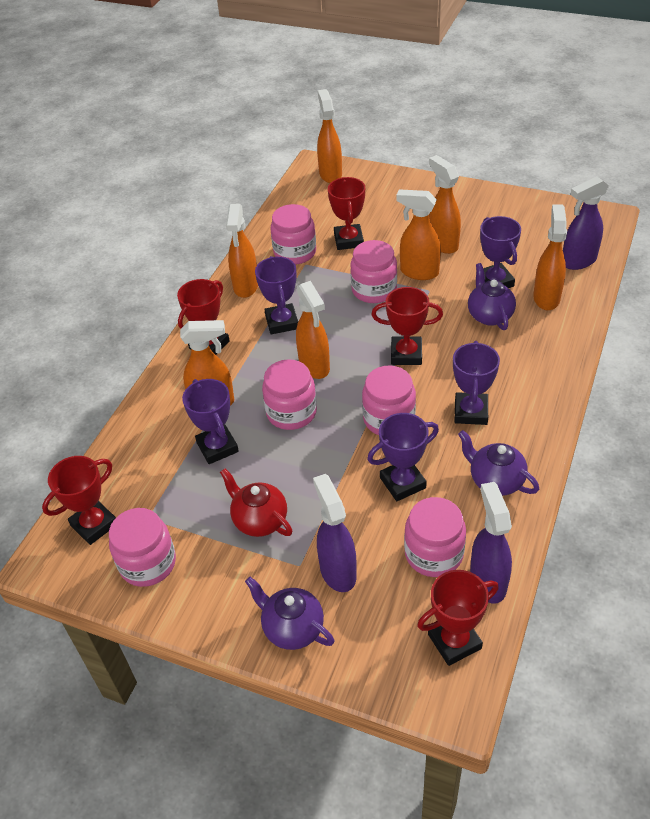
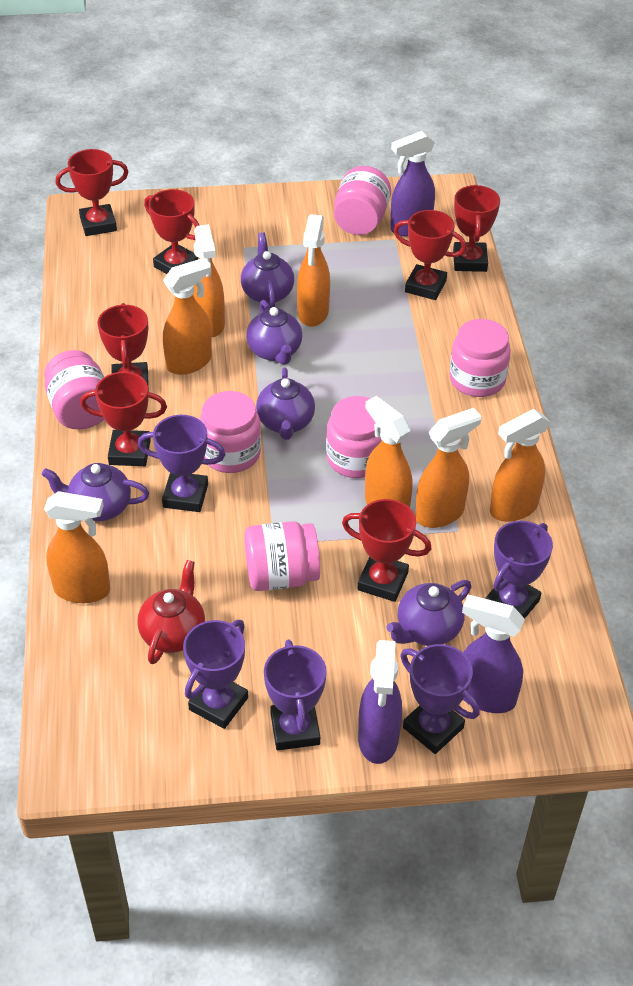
purple teapot: [245,577,334,650] [458,430,539,496] [468,263,516,330] = 3 -> [42,463,149,521] [241,232,294,308] [246,300,302,365] [256,368,315,440] [386,580,471,646] = 5
red trophy: [42,456,116,545] [177,279,230,355] [328,177,365,250] [371,287,443,365] [417,570,499,666] = 5 -> [56,149,128,236] [80,372,167,466] [97,303,149,392] [144,189,200,274] [342,499,432,602] [394,210,467,300] [453,185,500,272] = 7

